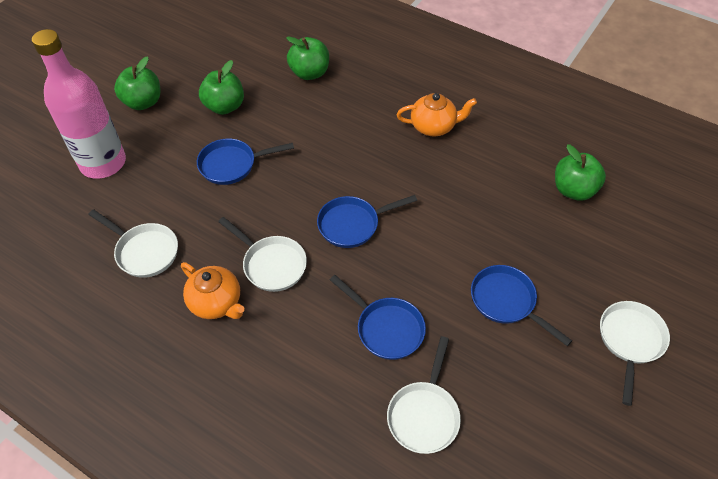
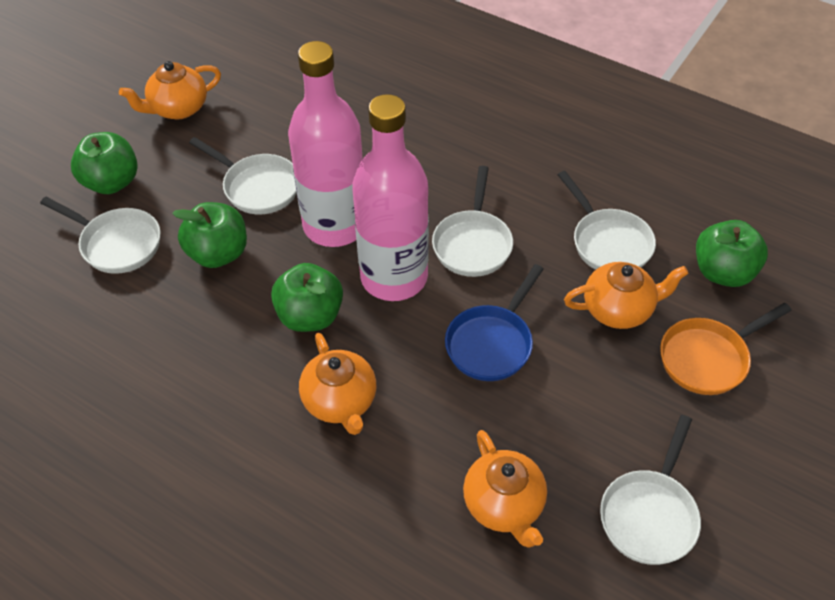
blue pan: [197,139,294,185] [317,195,417,248] [330,275,426,360] [471,265,572,346] = 4 -> [445,264,544,381] = 1
orange pan: none = 0 -> [660,303,792,395] = 1
orange teapot: [181,262,245,319] [396,93,477,136] = 2 -> [119,61,221,119] [299,333,376,435] [463,430,547,547] [564,262,689,329] = 4
pink bottle: [32,29,126,179] = 1 -> [288,41,363,247] [352,94,429,301] = 2
white pan: [88,209,178,278] [218,217,307,292] [387,336,461,454] [600,301,670,406] = 4 -> [40,197,161,274] [189,137,297,214] [432,166,513,277] [558,171,656,270] [600,415,701,565] = 5

